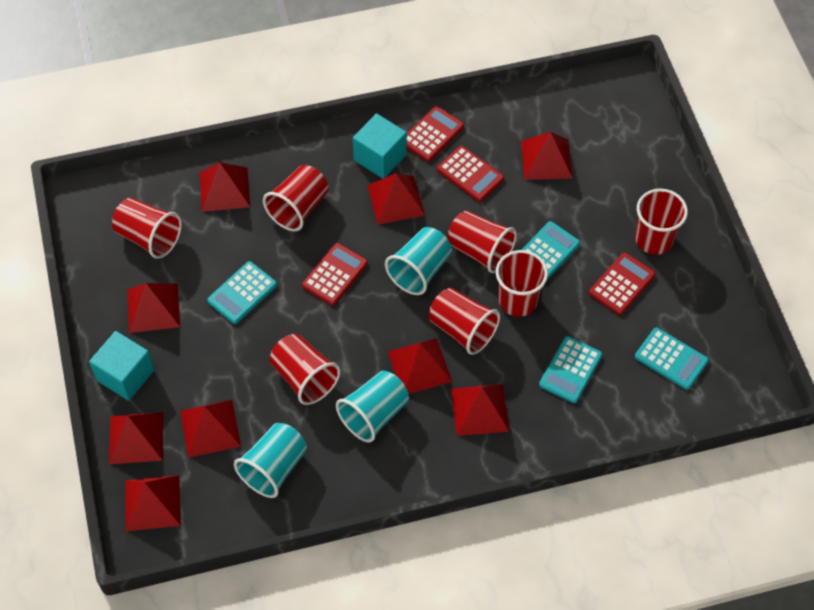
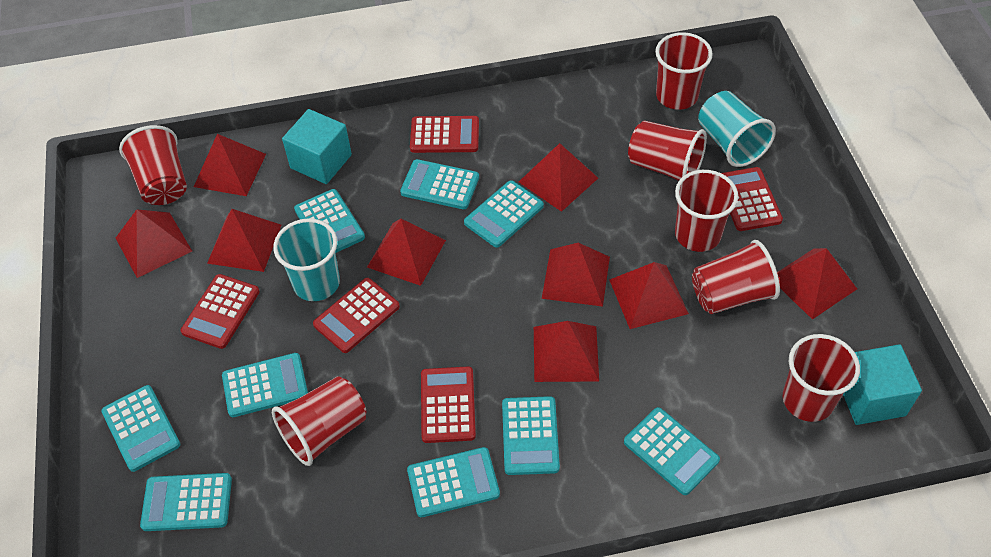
red calculator: [302,243,368,305] [407,106,464,162] [437,146,504,202] [589,252,656,315] = 4 -> [181,274,260,349] [313,278,400,353] [410,116,479,153] [421,366,476,443] [722,167,783,231] = 5
turquoise calculator: [207,261,277,324] [522,221,580,280] [539,336,603,403] [635,328,709,390] = 4 -> [101,385,180,472] [140,473,232,531] [222,353,308,417] [294,189,365,253] [400,159,479,209] [407,447,500,517] [464,180,544,248] [502,396,560,475] [624,407,720,495] = 9
turquoise cup: [234,423,307,498] [336,371,409,442] [385,227,452,295] = 3 -> [273,218,340,301] [698,91,776,167] = 2

